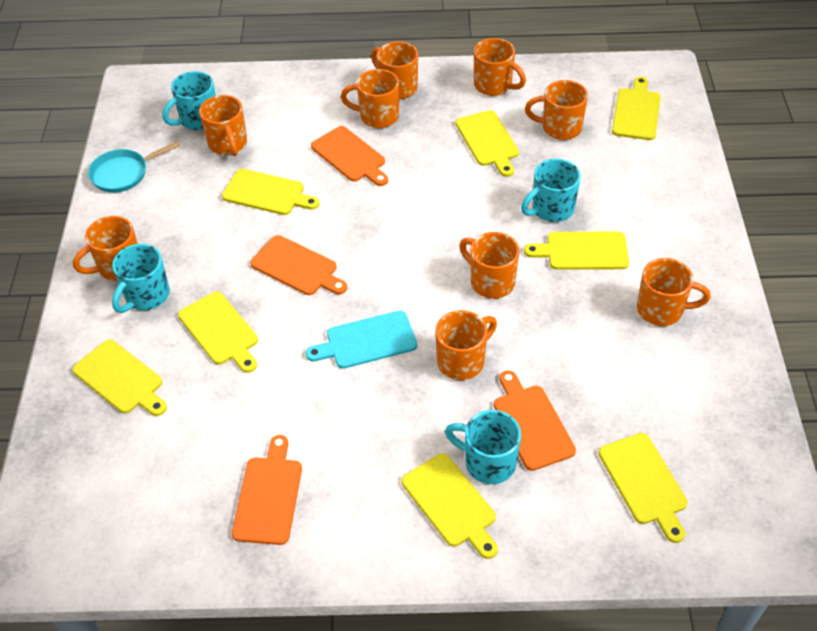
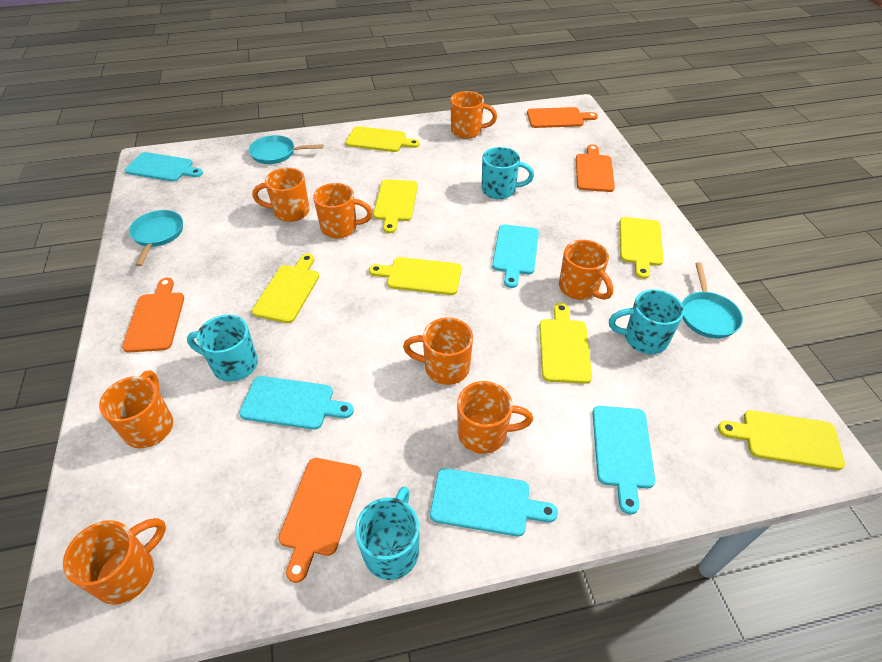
orange mug: [73,216,138,281] [199,95,247,156] [341,69,399,128] [371,41,418,99] [435,310,497,380] [459,232,520,299] [474,38,526,96] [525,80,588,140] [637,258,711,326] = 9 -> [63,518,166,605] [99,371,173,448] [252,168,309,222] [313,183,373,239] [403,317,473,385] [450,91,497,139] [457,381,533,454] [559,240,613,300] = 8
turquoise cutting board: [306,311,417,369] = 1 -> [125,152,203,182] [239,376,354,430] [430,468,558,536] [492,225,539,288] [593,406,655,514] = 5
turquoise pan: [88,141,180,193] = 1 -> [129,210,183,266] [249,135,323,164] [682,262,743,338] = 3
yellow cutting board: [72,340,167,416] [178,291,258,373] [222,169,320,215] [402,453,498,559] [456,110,519,177] [524,232,629,270] [599,433,688,543] [612,76,661,140] = 8 -> [252,254,319,323] [346,126,420,152] [369,257,462,295] [373,179,418,233] [539,303,592,384] [620,217,664,279] [718,410,845,470] = 7

